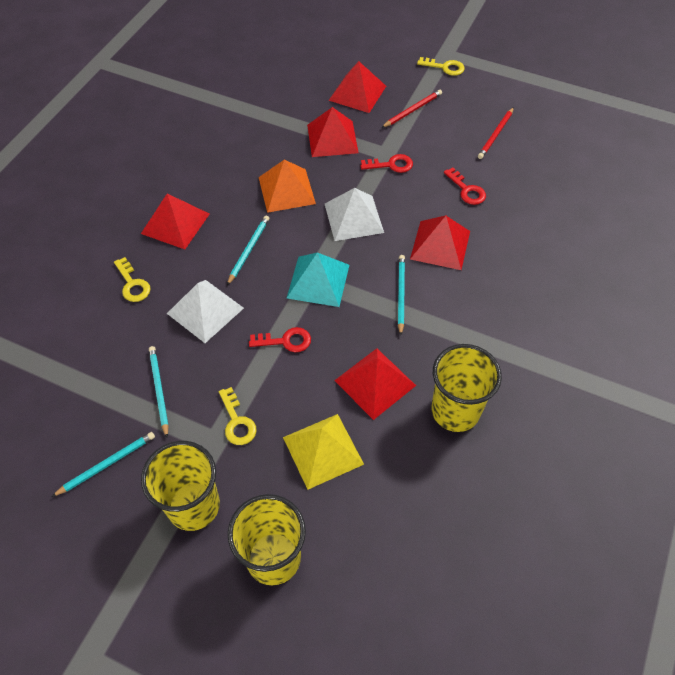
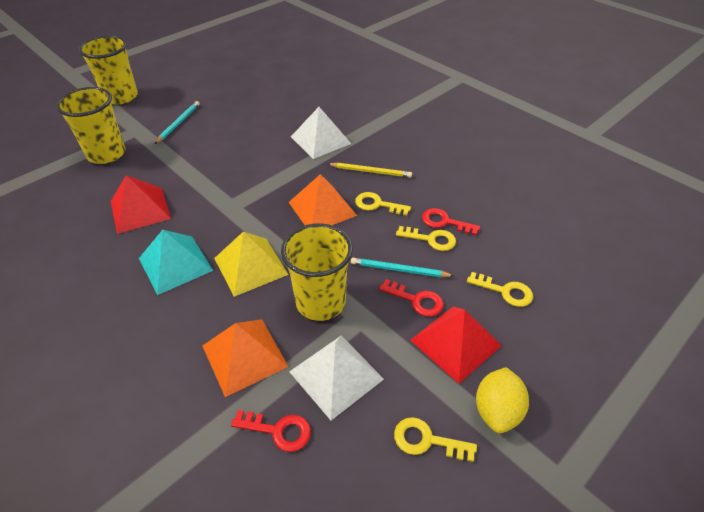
orange pyramid: [259,160,316,213] = 1 -> [202,319,289,397] [289,174,357,225] = 2
red pencil: [381,90,442,128] [478,107,514,159] = 2 -> none = 0
red pyramid: [141,194,210,249] [307,107,359,157] [328,61,386,113] [334,348,416,420] [410,215,470,270] = 5 -> [111,175,171,234] [411,306,502,384] = 2
turquoise pencil: [51,432,155,497] [149,346,169,438] [227,216,269,285] [398,255,405,335] = 4 -> [155,101,200,144] [351,258,454,277] = 2
yellow key: [114,257,151,302] [219,387,257,445] [417,57,465,76] = 3 -> [355,192,411,216] [394,417,477,462] [396,226,456,251] [467,272,533,307] = 4
yellow lemon: none = 0 -> [476,367,529,433] = 1
yellow pencil: none = 0 -> [328,163,412,178] = 1

